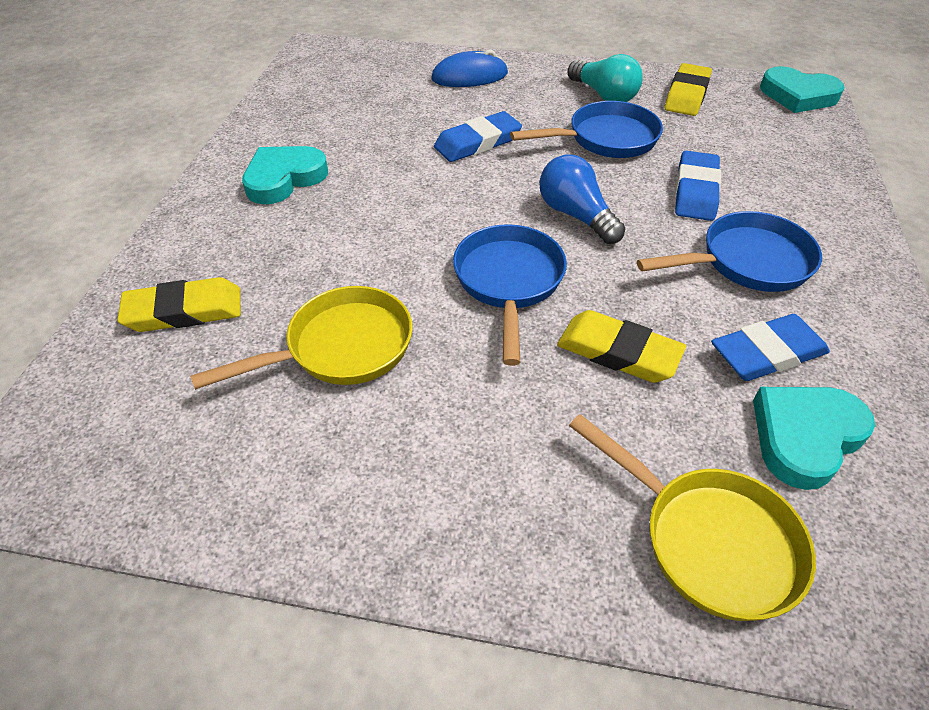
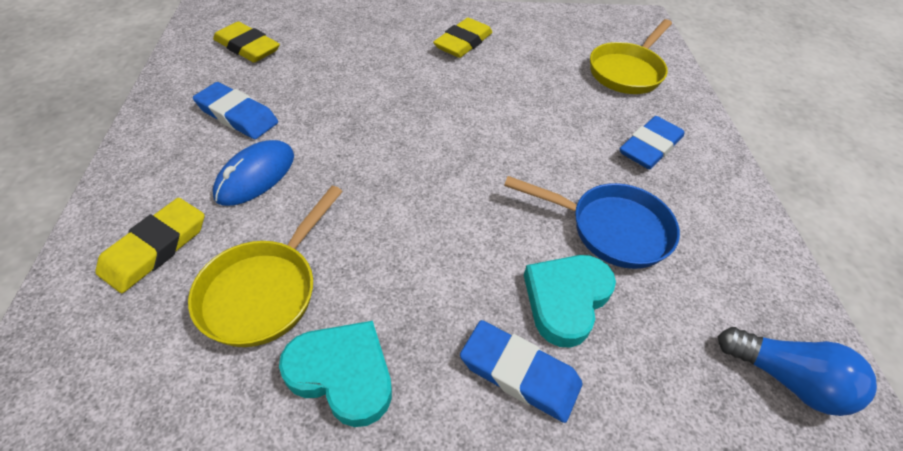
blue pan: [453,224,567,366] [510,101,663,158] [637,211,822,292] = 3 -> [504,176,680,269] = 1
turquoise heart: [242,146,328,204] [753,387,875,490] [760,66,845,113] = 3 -> [279,321,392,427] [524,255,616,348] = 2
turquoise light bulb: [568,54,643,102] = 1 -> none = 0

